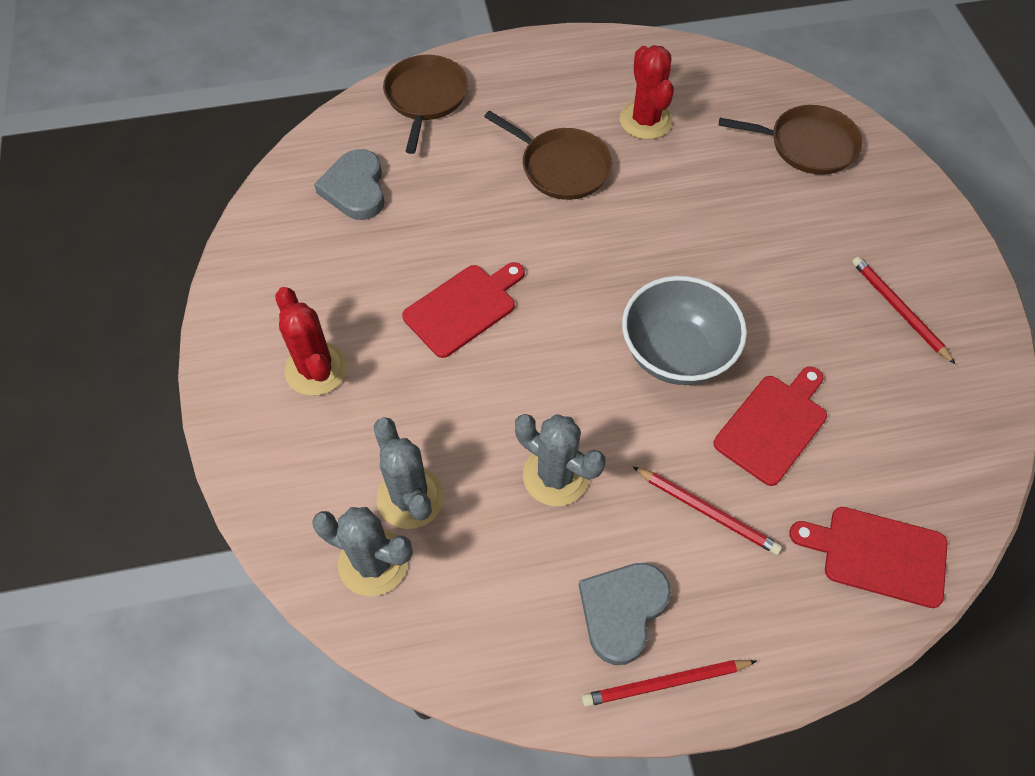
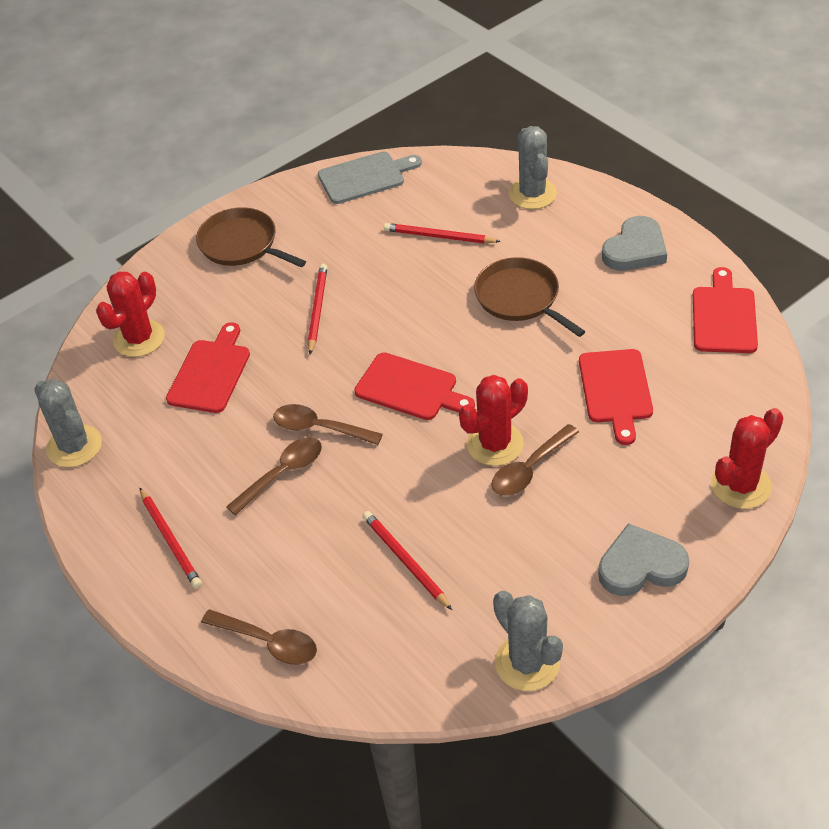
brown pan: [383,55,468,154] [484,110,612,200] [719,105,863,175] = 3 -> [196,207,306,267] [474,257,586,337] = 2
brown spoon: none = 0 -> [201,609,317,665] [226,437,322,516] [273,404,383,445] [492,424,579,496] = 4
grey bowl: [622,276,747,385] = 1 -> none = 0
grey cutting board: none = 0 -> [318,152,422,204] = 1
red cactus: [275,287,347,396] [620,45,674,140] = 2 -> [96,271,165,357] [459,375,528,466] [711,408,783,509] = 3
red cutting board: [402,262,525,358] [713,366,827,486] [789,507,947,608] = 3 -> [166,322,250,413] [354,352,475,420] [579,349,653,445] [693,267,758,353] = 4
red pencil: [582,660,757,707] [632,466,782,555] [852,257,956,365] = 3 -> [139,488,202,588] [308,264,327,354] [363,511,452,610] [384,223,501,243] = 4

